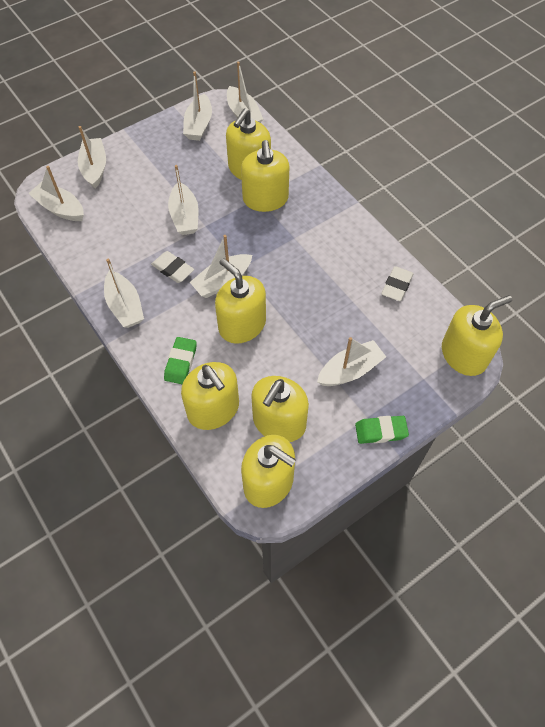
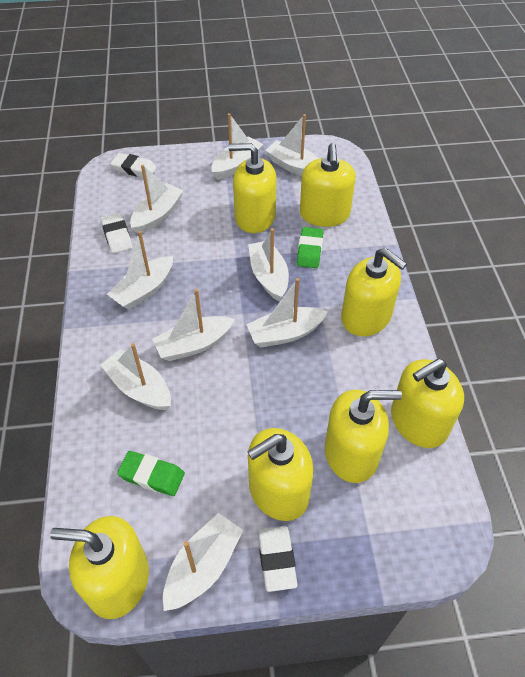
white boat: [28,166,84,221] [78,126,106,189] [104,259,144,328] [168,165,198,235] [183,71,212,141] [190,235,252,298] [227,62,263,123] [317,337,386,386] = 8 -> [101,343,171,410] [107,231,173,310] [130,165,184,234] [152,289,235,361] [163,513,243,611] [211,113,263,180] [246,278,328,347] [248,228,289,301] [265,114,319,176] = 9
white eraser: [151,251,194,283] [381,266,414,301] = 2 -> [101,213,132,253] [110,153,157,177] [258,526,298,592] = 3

